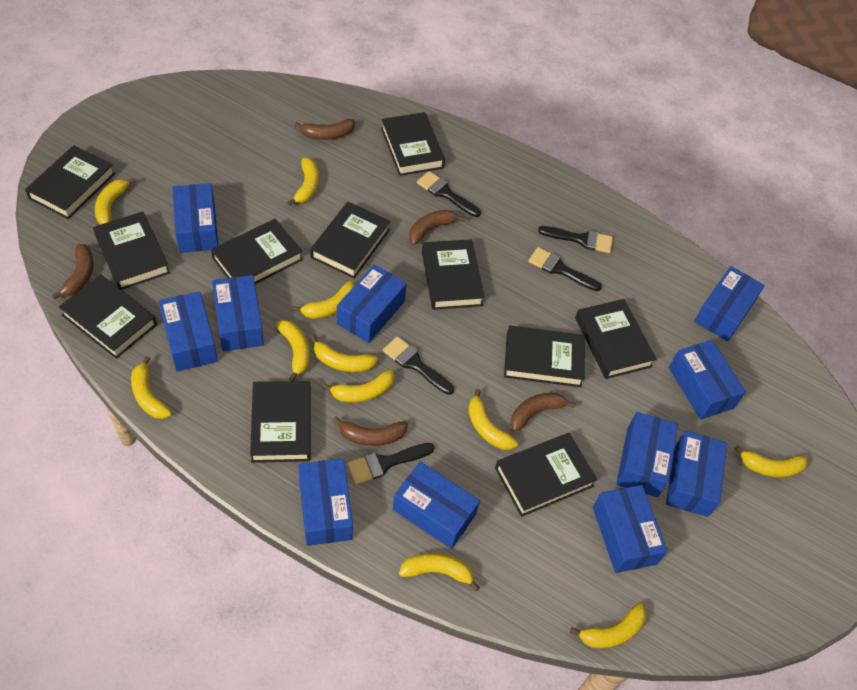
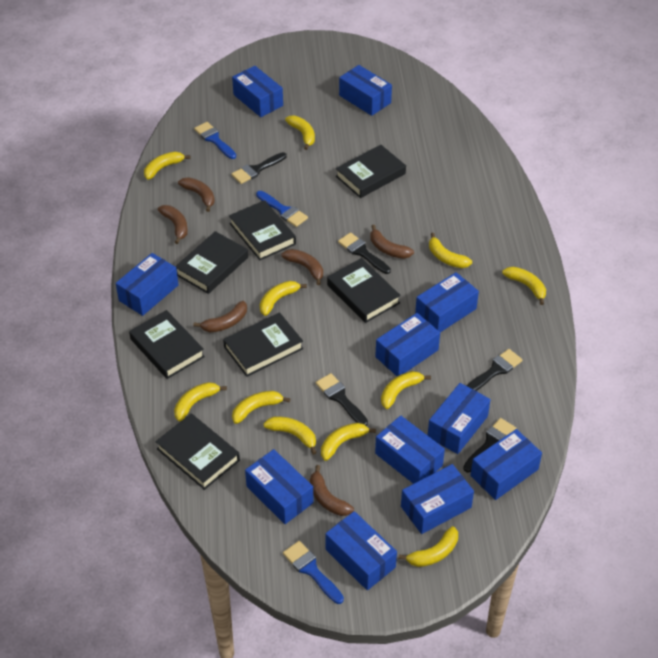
black book: [25,145,115,219] [59,275,157,359] [93,212,170,290] [211,219,303,284] [250,381,311,463] [310,202,391,278] [381,112,445,176] [422,239,485,310] [495,433,597,517] [504,325,585,387] [575,299,656,379] = 11 -> [129,310,205,379] [155,414,240,490] [175,231,248,294] [223,312,303,377] [229,200,296,260] [327,258,401,323] [336,145,406,198] = 7
blue brush: none = 0 -> [194,122,236,159] [256,191,308,227] [283,541,344,604] = 3
brown banana: [52,244,94,299] [294,119,355,140] [333,417,408,446] [409,210,465,245] [510,393,576,432] = 5 -> [158,205,188,244] [178,177,215,212] [193,301,247,332] [281,249,323,285] [310,465,354,516] [370,225,414,259] = 6

